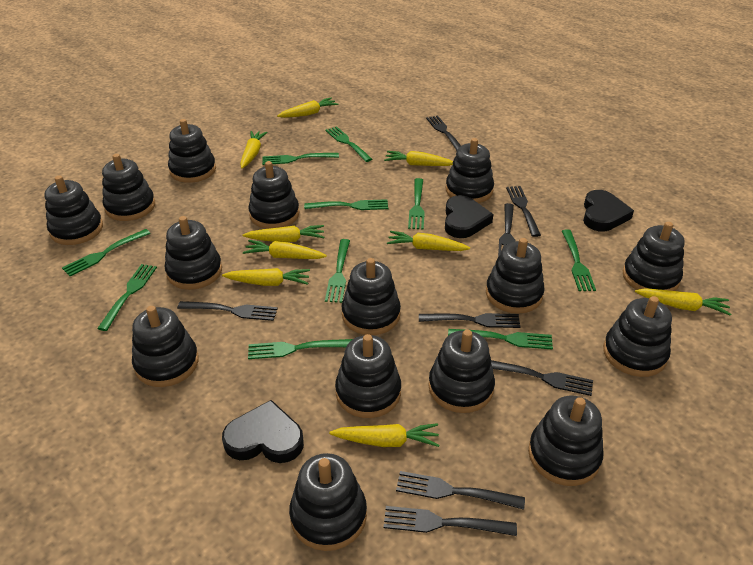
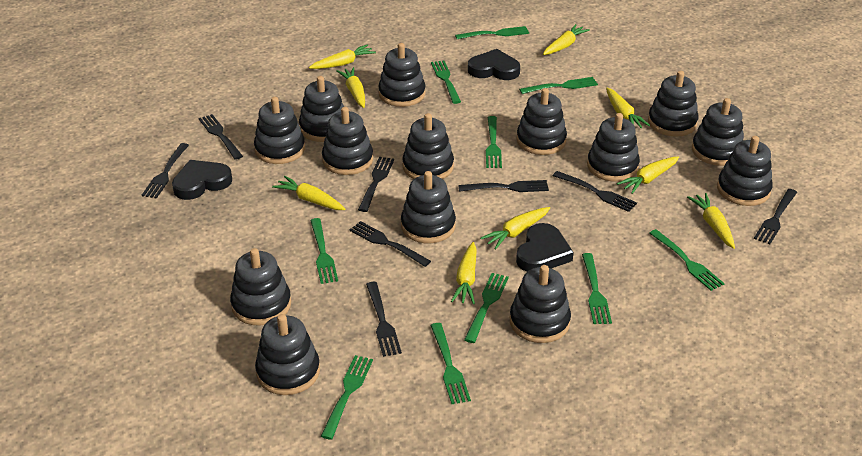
black stacking toy: [44,176,103,245] [102,154,155,221] [132,306,199,387] [165,216,222,290] [168,119,216,183] [248,161,299,229] [289,453,367,551] [335,334,401,418] [342,258,401,335] [428,330,495,413] [446,138,494,203] [486,238,545,314] [528,396,603,486] [603,296,672,377] [623,222,685,291] = 15 -> [230,248,291,325] [254,97,305,164] [255,314,320,395] [299,76,344,142] [322,107,373,175] [378,43,426,107] [401,171,456,243] [402,113,454,179] [510,265,571,343] [516,88,567,155] [587,113,640,182] [648,71,699,137] [692,98,744,166] [717,136,773,206] = 14

